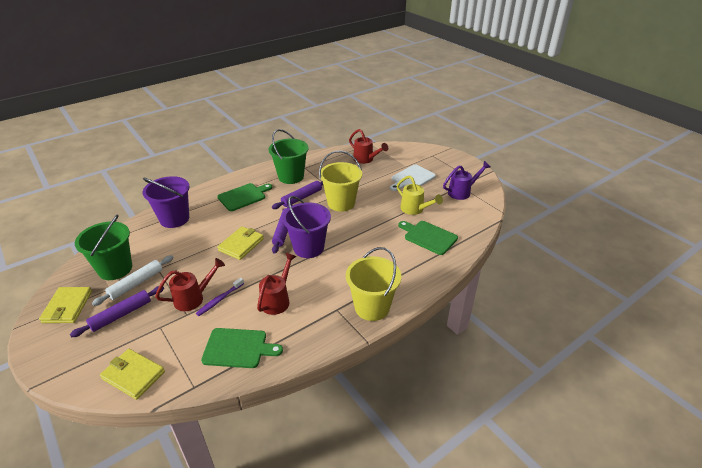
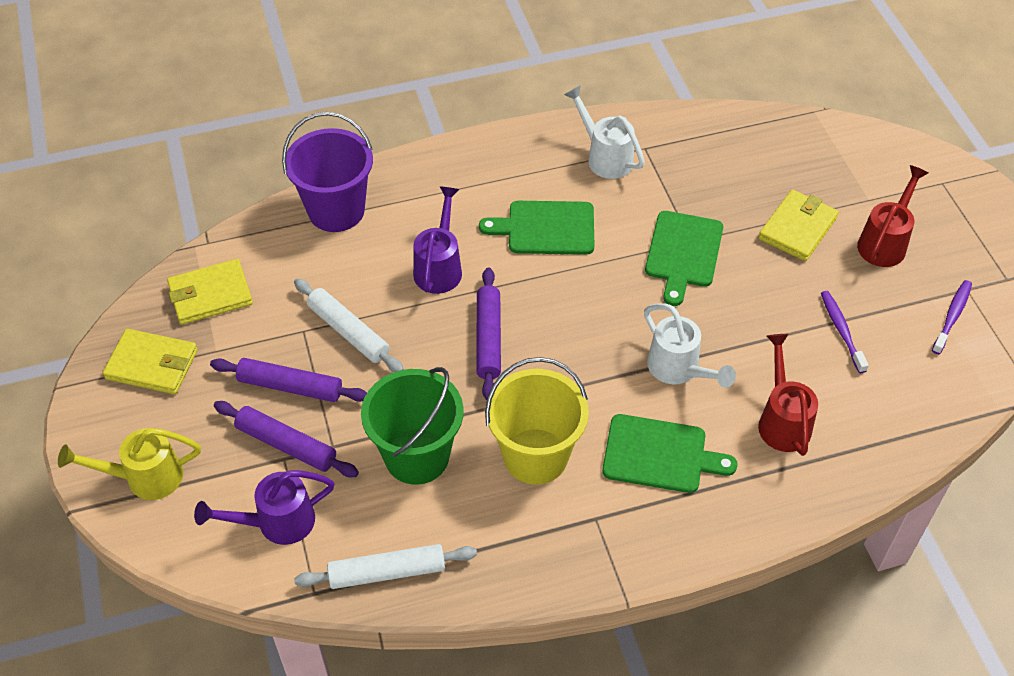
green bucket: [75,214,132,280] [269,129,309,184] = 2 -> [361,367,464,485] = 1
purple bucket: [143,176,190,228] [282,196,331,258] = 2 -> [282,112,373,232] = 1
purple toothbrush: [196,277,244,316] = 1 -> [821,291,869,373] [932,280,972,354] = 2
purple watering can: [443,161,491,200] = 1 -> [194,470,335,545] [413,186,462,294] = 2
red watering can: [155,258,225,311] [257,253,297,315] [349,129,388,164] = 3 -> [758,334,818,456] [857,165,928,267] = 2
white cutting board: [390,165,436,191] = 1 -> none = 0
white rolling pin: [92,255,174,306] = 1 -> [294,278,404,373] [294,544,477,589] = 2
white watering can: none = 0 -> [564,85,645,179] [644,303,736,388] = 2
yellow bucket: [319,151,362,212] [346,247,401,321] = 2 -> [485,357,589,484] = 1

